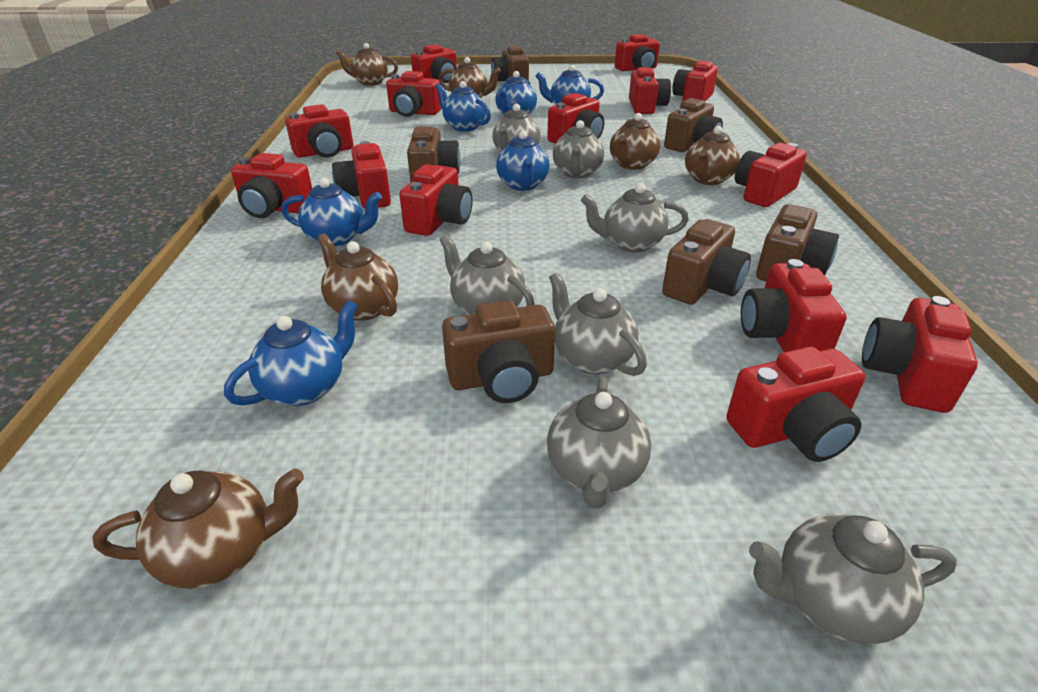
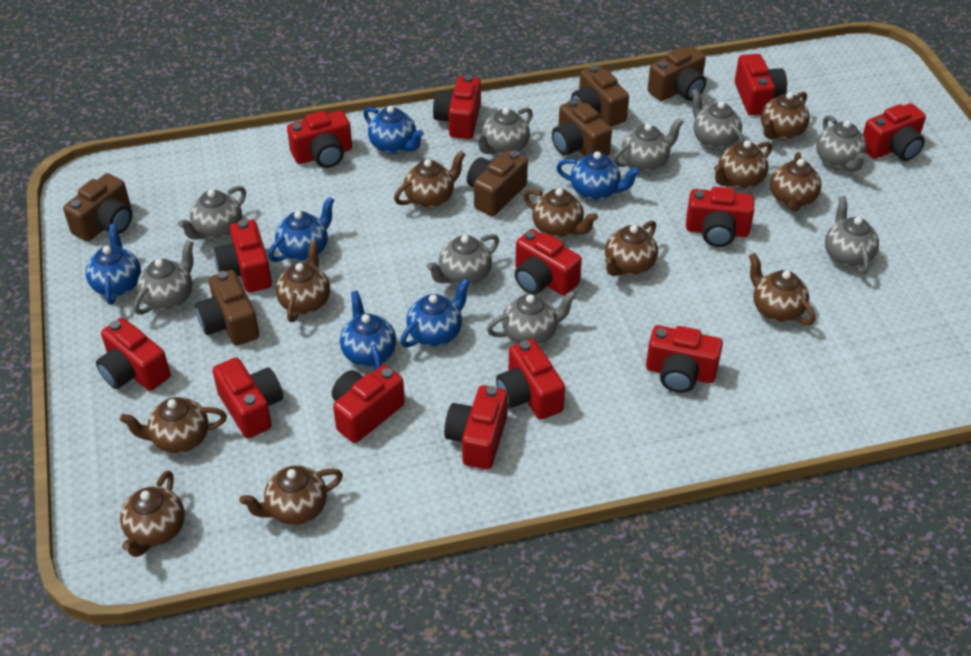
brown teapot: [92,468,304,589] [317,233,398,321] [336,43,398,86] [438,57,501,98] [610,113,660,170] [685,126,740,185] = 6 -> [120,397,227,454] [120,470,185,557] [239,465,343,525] [276,241,330,322] [394,151,466,209] [524,188,598,238] [605,220,658,276] [714,140,772,190] [749,253,815,325] [761,92,810,140] [770,152,822,212] = 11
grey teapot: [440,235,534,315] [493,104,540,152] [547,377,651,508] [549,272,647,376] [553,120,604,178] [581,183,689,253] [749,514,957,645] = 7 -> [134,240,194,315] [178,186,246,240] [427,234,499,286] [475,107,533,155] [487,290,577,345] [613,118,684,172] [691,88,745,150] [816,115,867,172] [825,196,879,274] = 9
red camera: [231,153,312,218] [285,104,353,158] [332,141,391,209] [386,71,441,117] [399,164,473,236] [411,44,457,83] [547,93,604,144] [615,34,660,71] [629,67,671,114] [672,61,718,102] [726,347,865,462] [735,143,807,207] [741,259,847,352] [862,296,978,413] = 14 -> [96,318,171,391] [212,357,283,438] [214,220,272,292] [287,111,352,168] [332,365,405,443] [433,75,481,139] [444,385,508,470] [496,339,565,420] [515,229,582,296] [646,325,723,393] [686,187,754,247] [735,54,787,115] [863,103,926,161] = 13

